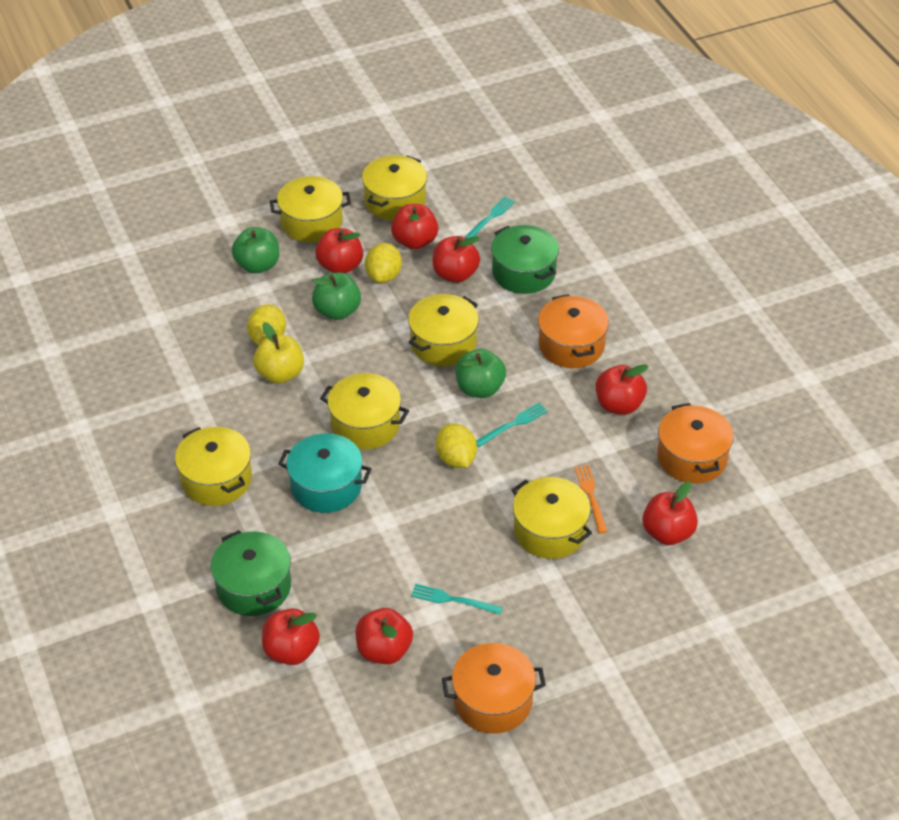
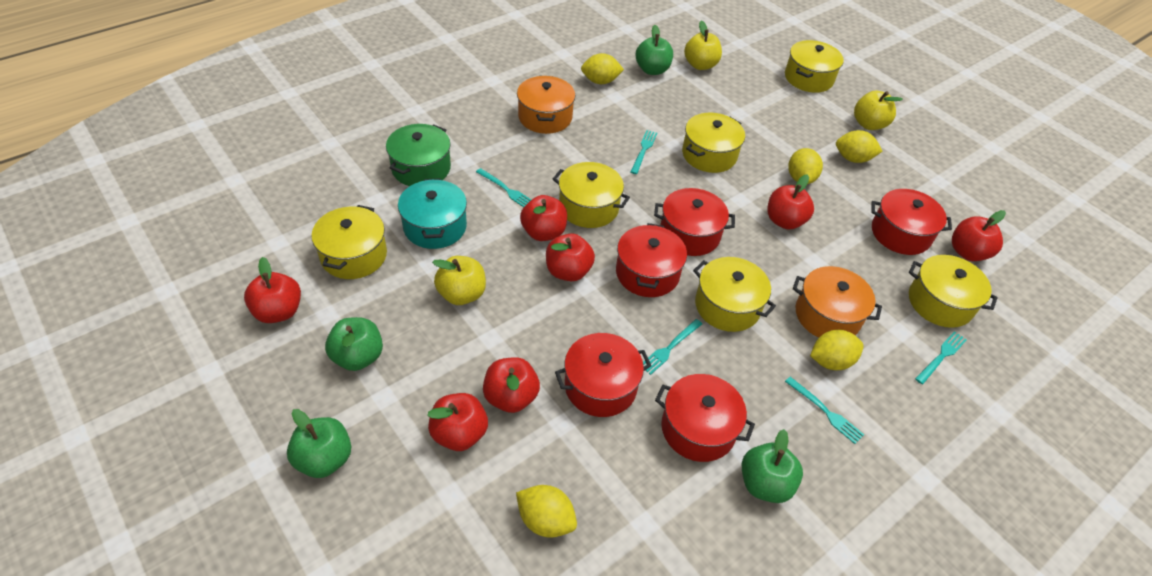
green apple: [232,227,279,273] [312,273,361,320] [455,349,506,398] = 3 -> [287,409,351,478] [325,317,383,371] [636,25,673,75] [742,429,803,503] = 4
green pot: [211,530,291,616] [491,225,559,294] = 2 -> [386,124,451,186] = 1
orange fork: [575,465,607,534] = 1 -> none = 0
orange pot: [442,643,546,734] [538,294,609,368] [657,403,734,483] = 3 -> [517,76,576,134] [793,266,882,337] = 2
red pot: none = 0 -> [555,333,651,417] [616,223,687,297] [654,188,735,256] [655,374,755,462] [871,189,952,255] = 5
turquoise fork: [411,584,503,615] [464,197,515,239] [476,403,548,447] = 3 -> [476,168,531,207] [631,130,657,174] [643,319,702,375] [785,377,864,444] [915,331,967,384] = 5
yellow apple: [253,322,304,384] = 1 -> [432,256,486,305] [684,20,722,70] [854,91,903,130] = 3
yellow lemon: [247,304,286,346] [365,243,402,283] [436,423,477,468] = 3 -> [516,485,577,538] [581,53,624,84] [788,148,823,184] [810,330,864,370] [836,130,882,163] = 5

